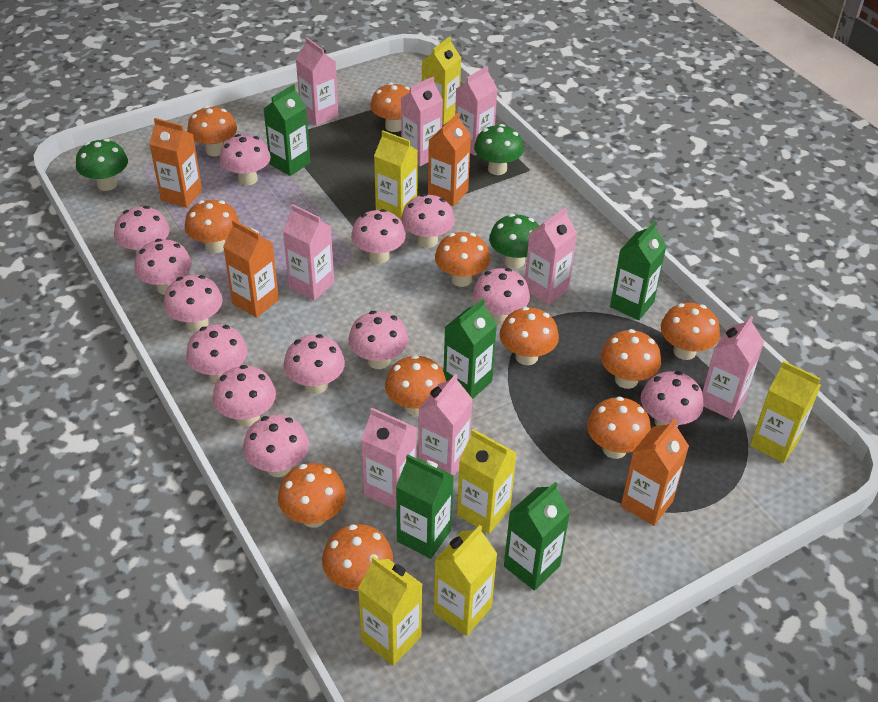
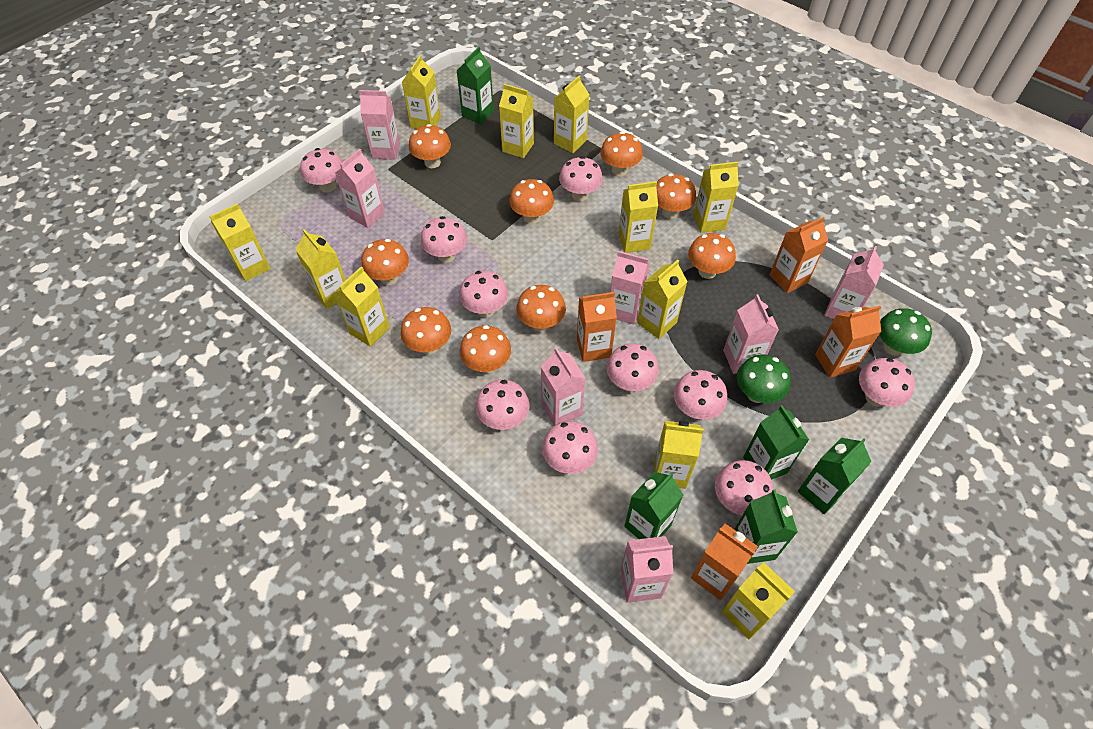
green mushroom: [76,139,128,191] [474,124,524,175] [489,214,539,268] = 3 -> [737,355,791,403] [879,308,932,356] = 2
orange mushroom: [185,200,239,253] [187,106,237,156] [278,463,346,528] [322,524,393,591] [370,83,410,132] [385,355,446,416] [435,232,490,287] [499,307,559,365] [587,396,651,459] [601,329,661,389] [661,303,720,360] = 11 -> [361,239,409,285] [401,307,451,354] [409,124,451,168] [460,325,511,373] [509,179,554,224] [516,285,566,332] [600,132,643,176] [656,174,696,218] [688,233,736,279] = 9
pink carton: [283,204,334,301] [296,37,339,126] [361,408,417,510] [401,77,443,166] [418,374,473,476] [455,66,497,156] [525,207,577,305] [702,316,764,420] = 8 -> [335,149,385,228] [359,90,400,160] [541,347,586,426] [610,251,650,325] [621,536,673,603] [723,294,779,374] [824,246,884,319] = 7
pink mushroom: [114,206,170,255] [134,239,192,295] [164,275,223,332] [186,324,248,383] [213,365,276,426] [220,134,271,185] [243,415,309,477] [284,334,345,394] [348,311,408,369] [351,209,406,264] [401,194,455,248] [473,268,530,324] [641,371,704,428] = 13 -> [300,148,342,192] [421,216,467,262] [459,271,508,317] [476,380,529,430] [542,421,598,474] [559,156,603,201] [606,343,659,392] [674,370,728,420] [715,460,773,515] [859,358,915,407] = 10
yellow carton: [358,556,422,666] [374,131,418,220] [422,36,461,125] [434,525,497,636] [457,429,517,534] [750,361,821,463] = 6 -> [209,203,271,281] [295,229,346,309] [334,266,390,347] [402,55,441,129] [499,84,534,158] [554,75,590,153] [618,181,658,253] [637,260,688,339] [654,421,704,489] [694,162,739,233] [722,563,795,640] = 11

